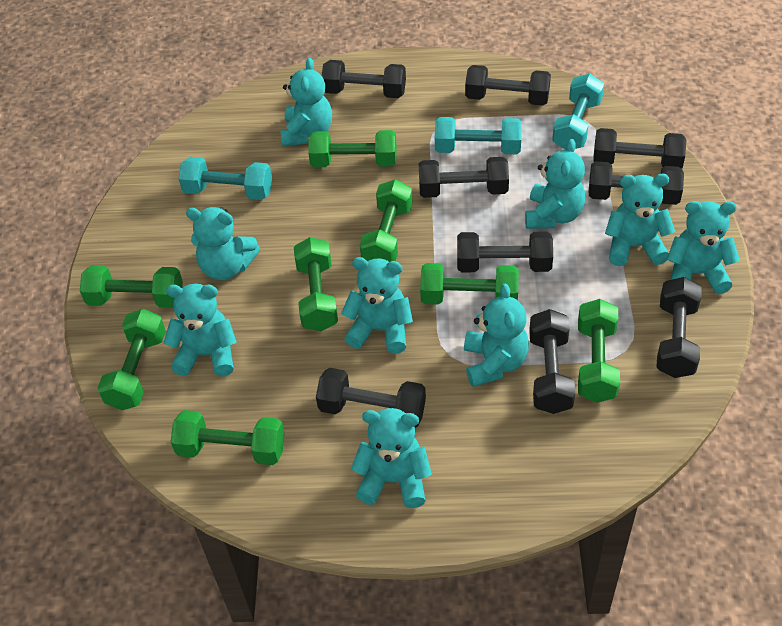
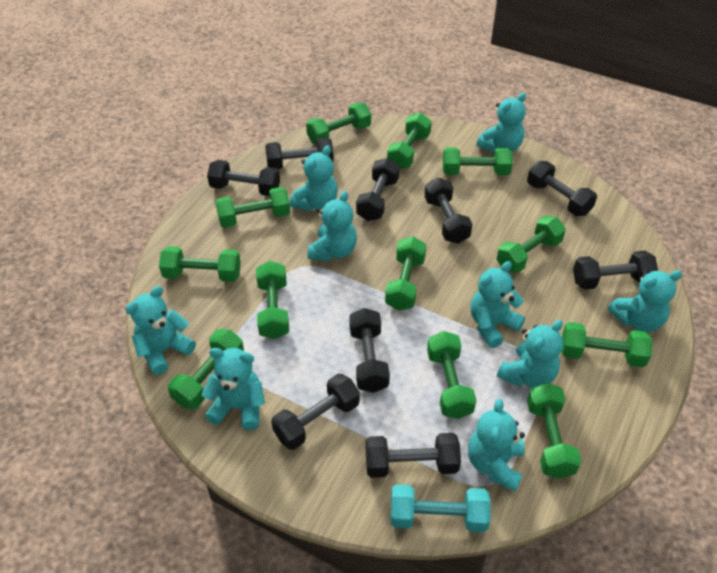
green dumbbell: [80,265,183,308] [98,309,166,410] [171,410,285,465] [294,237,338,331] [308,130,396,167] [360,179,413,262] [420,263,519,305] [578,299,620,403] = 8 -> [159,246,241,282] [168,329,244,410] [215,187,290,228] [256,261,289,339] [306,103,371,144] [385,236,426,311] [387,113,432,169] [427,331,477,419] [443,147,513,175] [497,216,566,273] [527,383,582,479] [562,322,652,367] = 12
turquoise dumbbell: [178,157,272,200] [435,117,522,154] [552,73,604,150] = 3 -> [391,484,491,532] = 1

